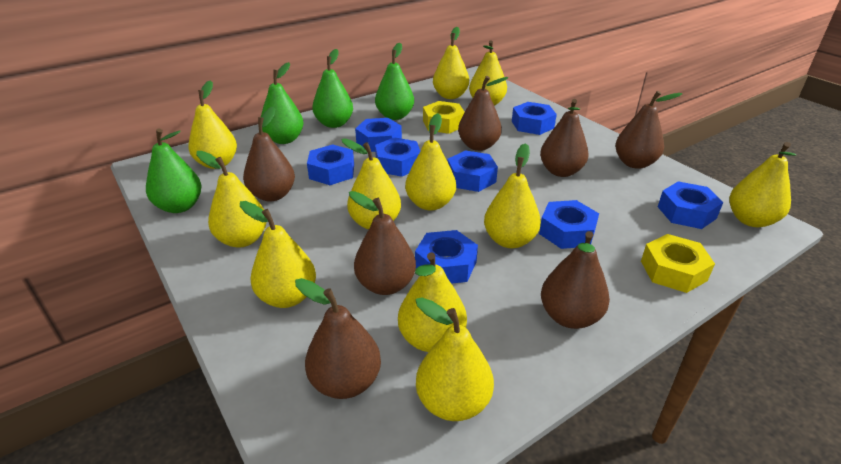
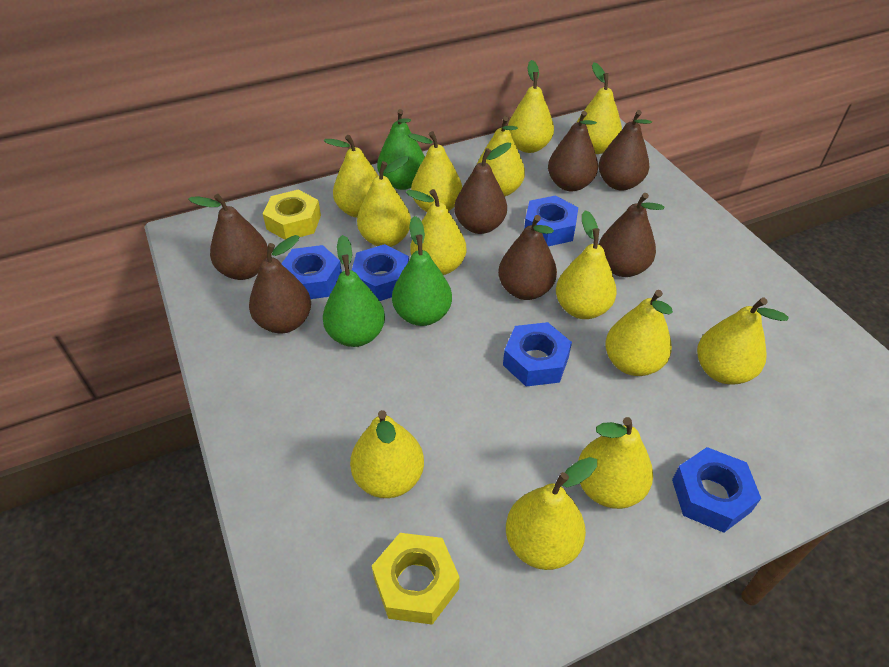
blue nut: [307,144,354,185] [355,118,402,152] [375,137,420,177] [415,230,478,284] [447,150,498,192] [512,102,557,135] [539,200,599,249] [658,181,723,229] = 8 -> [281,245,342,299] [352,244,409,301] [503,322,572,387] [524,196,578,246] [672,447,761,533] = 5
green pear: [146,128,202,213] [261,62,304,144] [312,49,353,128] [375,43,414,120] = 4 -> [323,235,385,347] [377,109,425,190] [392,216,452,326] = 3
yellow pear: [188,80,237,169] [196,151,266,248] [240,201,316,308] [341,138,401,229] [398,252,467,352] [405,113,456,211] [416,297,494,421] [433,27,469,99] [469,40,507,106] [484,143,541,248] [729,142,797,227] = 11 -> [324,135,378,218] [350,410,424,498] [357,156,411,247] [406,189,466,275] [407,131,462,212] [477,116,525,197] [506,457,597,570] [508,60,554,153] [556,210,617,319] [577,62,622,154] [578,417,653,509] [605,290,673,376] [697,298,789,385] = 13

